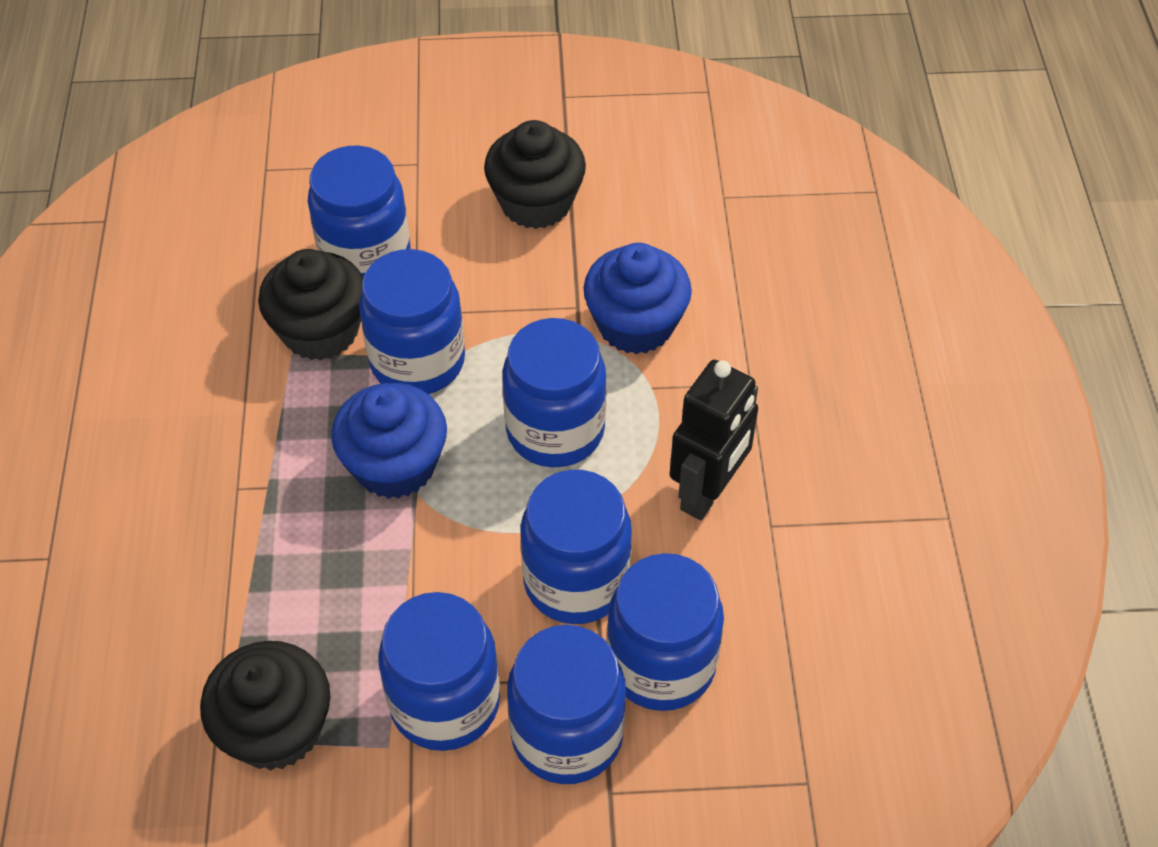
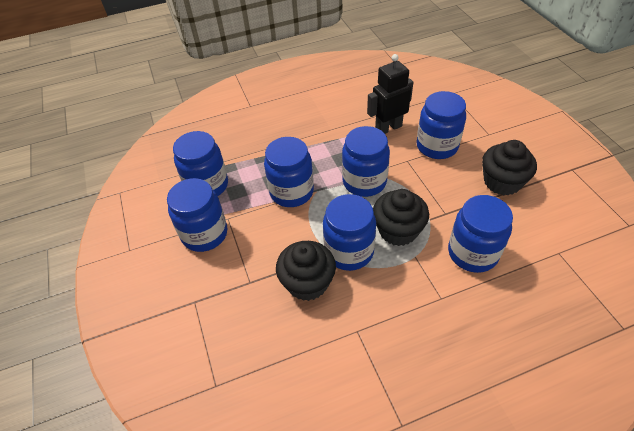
blue cupcake: [331,383,447,499] [583,243,692,354] = 2 -> none = 0

